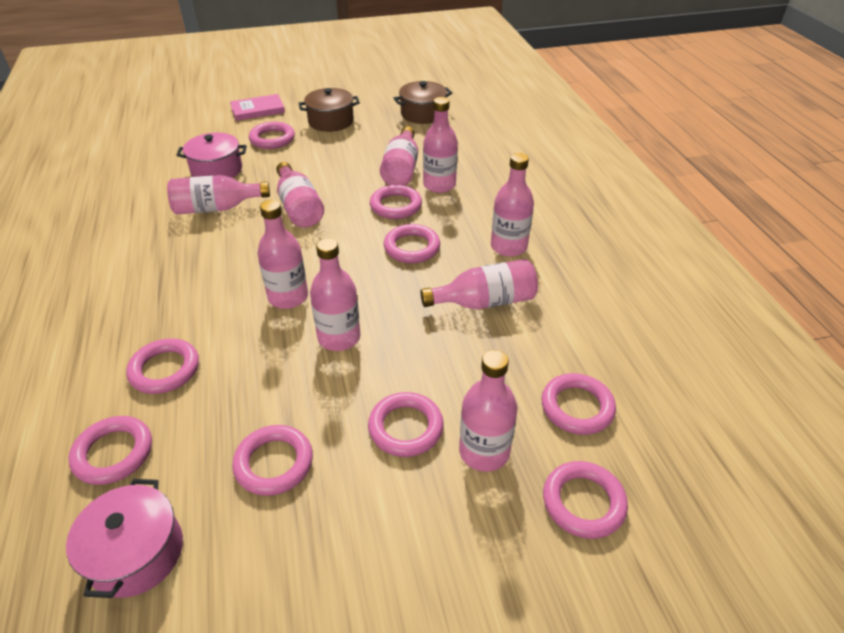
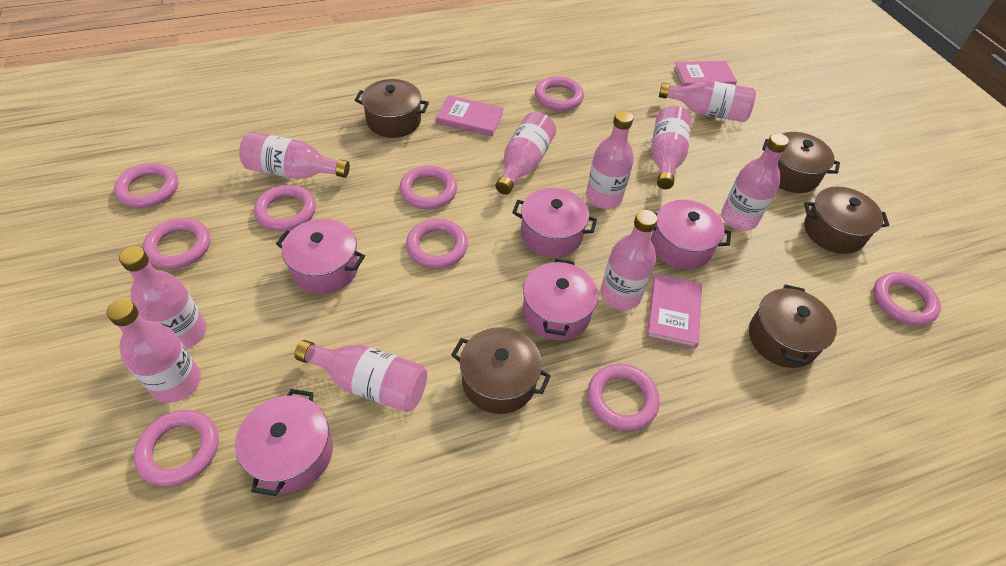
brown pot: [298,88,360,132] [393,81,452,124] = 2 -> [355,79,429,138] [451,327,551,414] [749,284,837,368] [762,132,840,193] [804,187,889,254] = 5
pink book: [230,94,285,121] = 1 -> [436,95,504,137] [647,274,702,349] [673,61,737,86] = 3
pink bottle: [167,175,270,215] [257,200,308,309] [276,162,324,228] [310,238,361,351] [380,126,418,186] [420,259,538,309] [423,97,458,193] [459,350,517,472] [491,153,534,257] = 9 -> [106,299,201,403] [119,246,206,349] [239,132,350,179] [294,340,427,412] [495,112,556,195] [586,110,634,209] [600,210,658,310] [651,106,691,189] [659,80,756,122] [721,133,789,231] = 10
pink pot: [66,479,183,598] [177,133,247,178] = 2 -> [235,389,333,496] [276,219,365,294] [512,188,597,257] [523,259,598,341] [651,200,731,270] = 5

